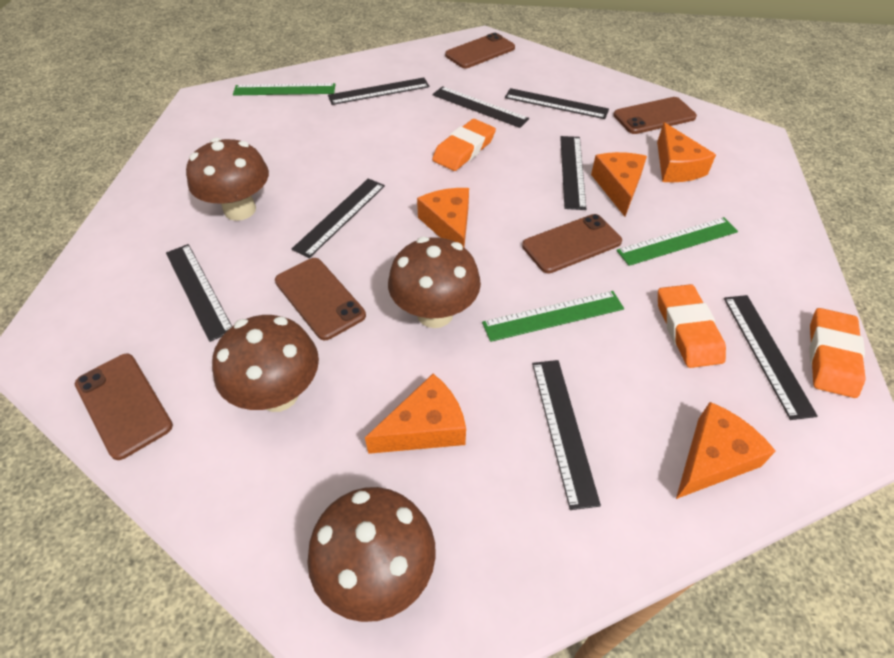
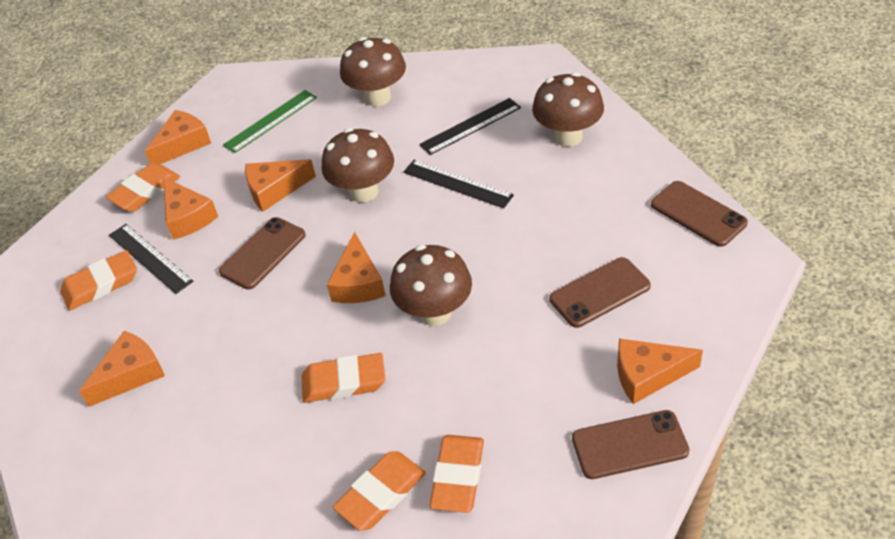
black ruler: [166,244,232,342] [292,179,385,258] [328,78,429,105] [432,86,529,128] [505,88,609,119] [532,360,601,510] [560,136,586,210] [724,295,818,420] = 8 -> [109,224,193,294] [403,160,514,209] [419,98,521,155] = 3
brown phone: [75,353,173,460] [275,258,366,340] [445,33,515,68] [522,214,622,273] [613,97,697,134] = 5 -> [219,217,306,290] [550,257,651,328] [572,410,689,479] [651,181,748,247] = 4
green ruler: [233,83,336,96] [482,291,624,342] [616,217,738,266] = 3 -> [223,90,317,153] = 1
orange cheese: [365,374,466,454] [417,188,469,247] [591,152,647,217] [657,122,716,182] [676,402,776,499] = 5 -> [79,331,165,407] [145,110,211,164] [163,177,218,240] [245,159,316,211] [327,231,386,303] [617,339,703,404] = 6
orange eraser: [432,119,496,171] [658,284,726,368] [809,308,865,398] = 3 -> [60,250,137,310] [106,163,180,211] [302,353,385,403] [333,451,426,531] [429,435,484,513] = 5

